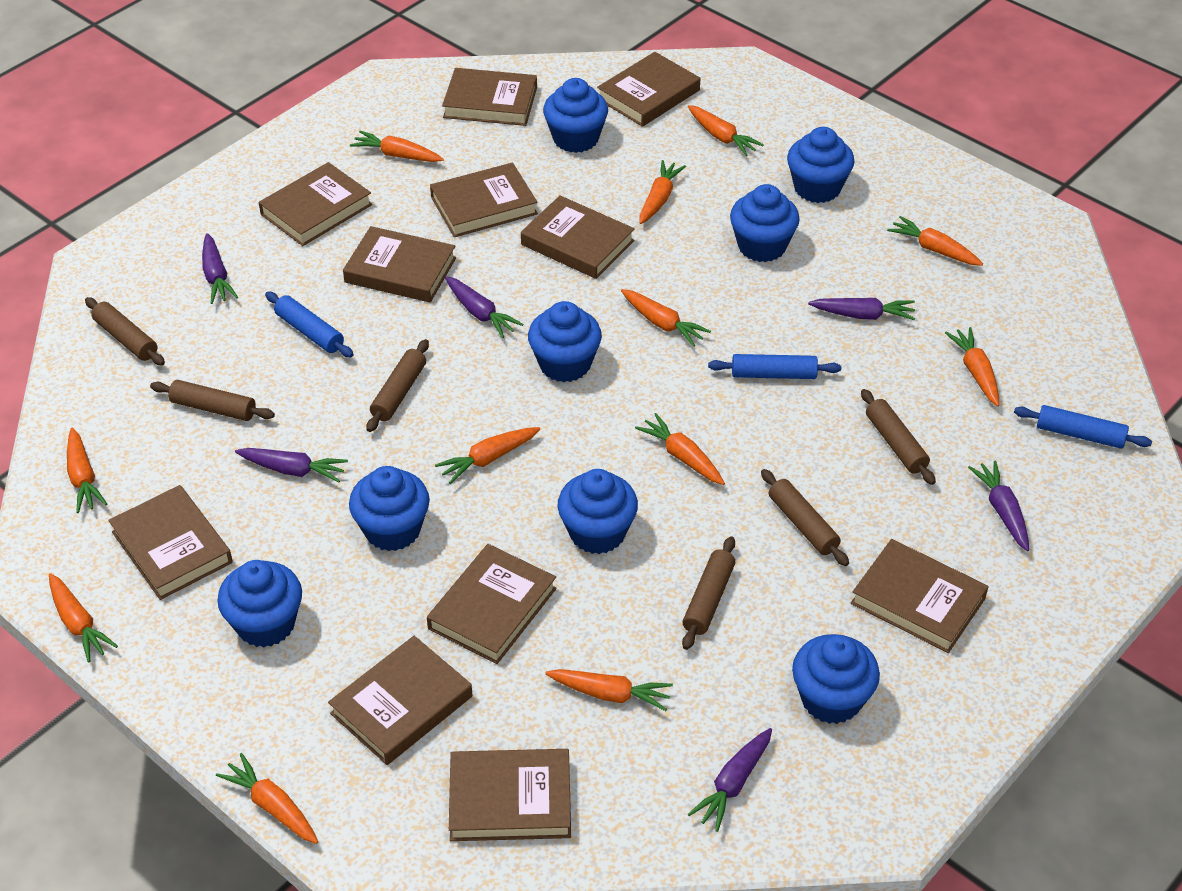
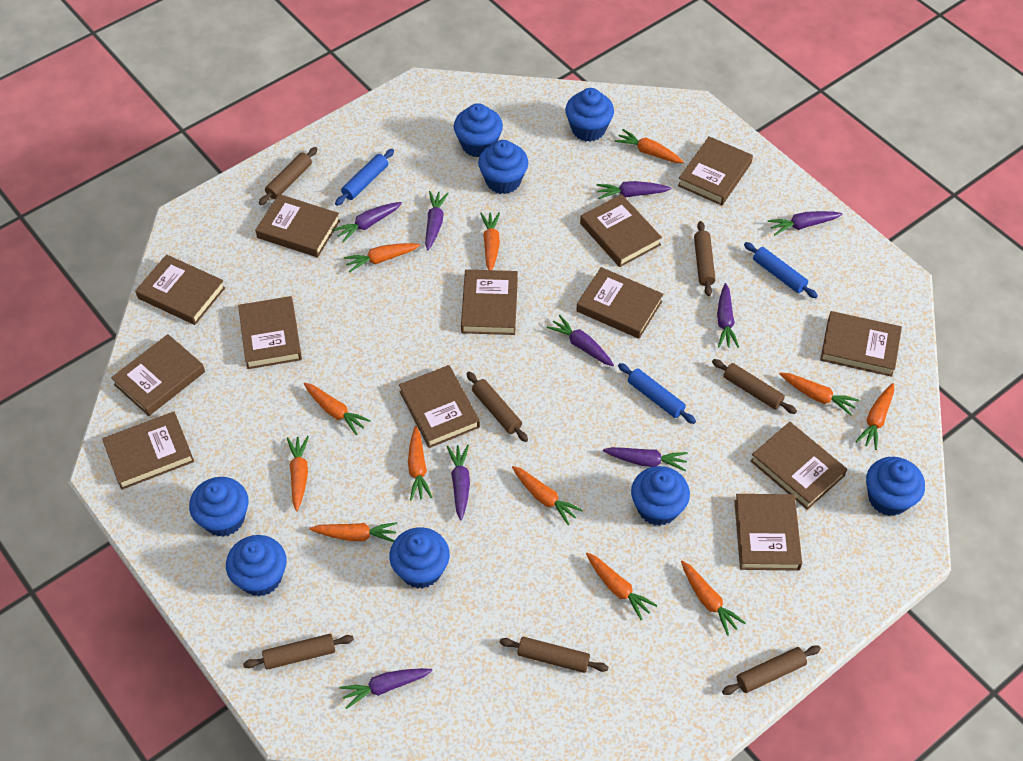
brown book: [108,485,233,600] [259,162,372,246] [328,636,473,765] [343,226,456,303] [427,544,557,664] [430,162,538,237] [442,68,537,126] [449,749,571,841] [521,195,635,279] [597,52,700,127] [851,539,989,653] = 11 -> [102,412,194,490] [111,334,205,416] [135,254,225,325] [238,296,302,369] [255,194,340,257] [399,365,480,448] [461,269,518,335] [576,267,663,339] [580,194,662,267] [678,136,753,205] [734,494,802,571] [750,422,847,510] [820,311,902,377] = 13
brown rolling pin: [85,297,165,366] [150,380,275,421] [367,339,429,432] [682,536,736,650] [761,469,849,566] [861,389,936,485] = 6 -> [243,634,354,670] [259,147,318,205] [466,372,528,442] [500,637,608,673] [694,221,715,296] [712,359,797,414] [722,645,821,695] = 7
purple carrot: [202,233,238,304] [235,448,348,482] [445,276,524,338] [688,728,772,832] [808,298,916,320] [968,460,1029,551] = 6 -> [333,202,402,243] [339,668,432,709] [425,191,448,250] [447,445,470,520] [547,315,614,366] [596,181,672,199] [603,447,688,472] [717,283,739,348] [768,211,842,236] = 9

